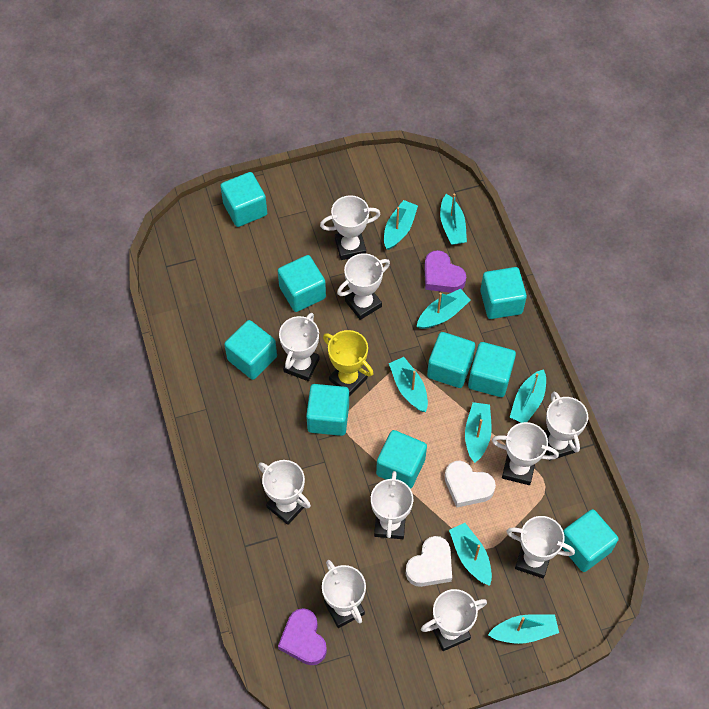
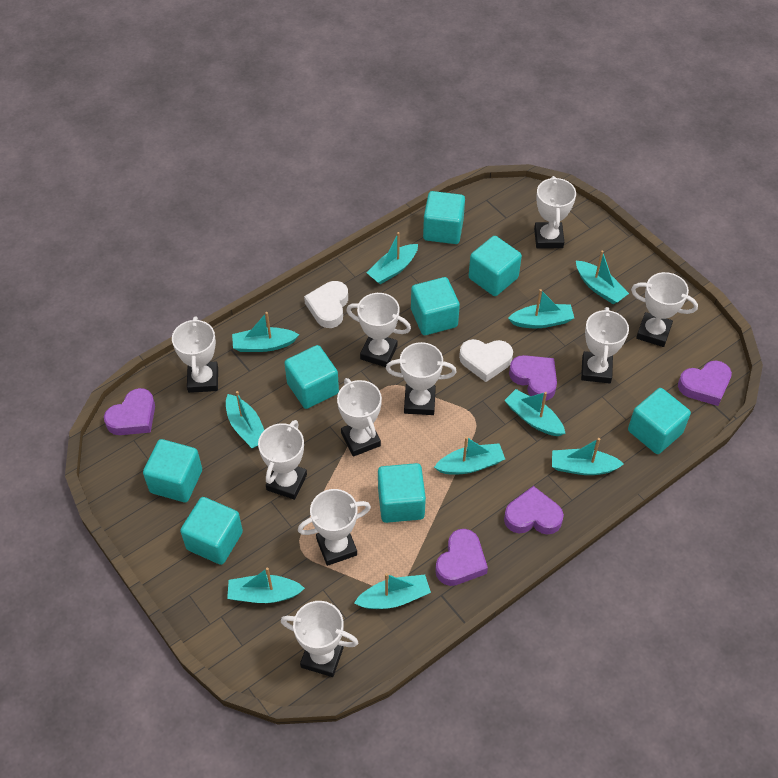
purple heart: [278,608,327,665] [424,250,466,293] = 2 -> [104,388,155,435] [435,529,488,586] [504,486,564,535] [509,355,557,401] [678,361,732,406] = 5
turquoise boat: [384,200,418,250] [389,357,428,412] [416,289,471,329] [440,194,467,245] [449,523,492,586] [465,402,492,463] [488,614,559,644] [510,369,546,423] = 8 -> [226,391,264,448] [227,567,305,603] [232,312,299,352] [354,573,431,609] [366,232,418,284] [434,436,505,474] [504,389,566,436] [508,289,574,328] [552,438,624,475] [576,250,629,304] = 10
turquoise cube: [220,172,267,227] [224,320,277,380] [278,255,326,312] [306,384,349,436] [376,430,427,489] [427,332,475,388] [468,342,516,397] [480,267,527,319] [562,509,619,572] = 9 -> [143,439,202,502] [180,497,243,565] [284,345,339,409] [378,463,426,523] [411,277,460,335] [423,191,465,244] [469,236,522,296] [628,388,691,454] = 8
yellow trophy: [323,330,373,396] = 1 -> none = 0

